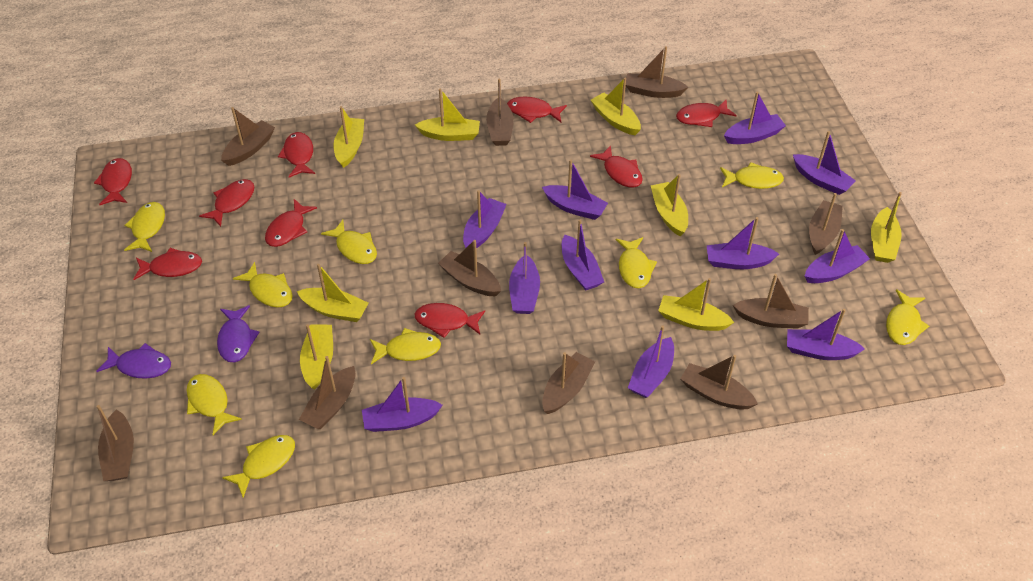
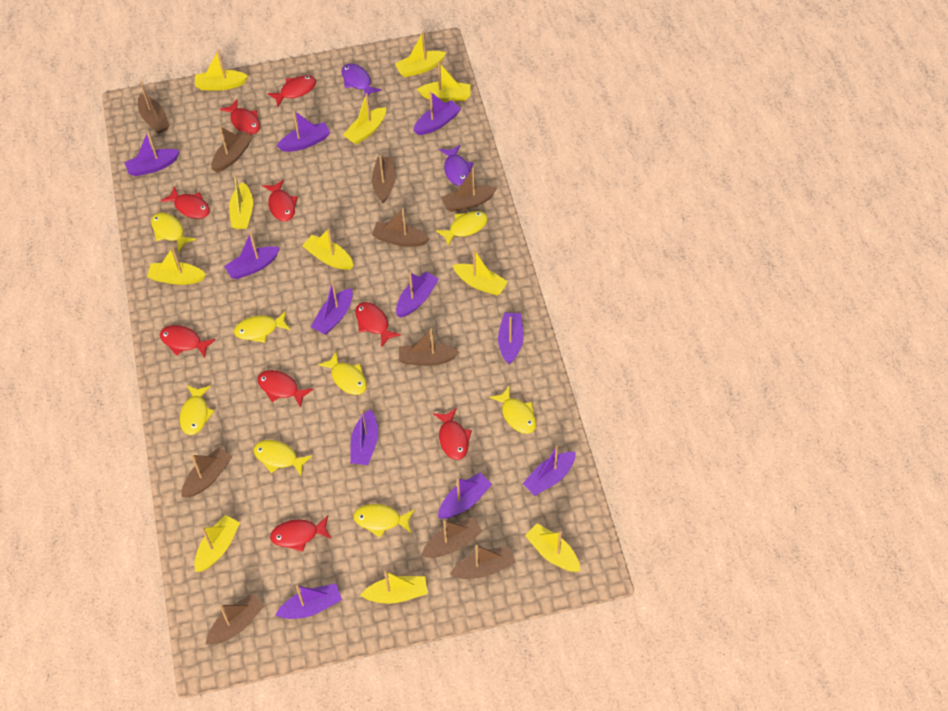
yellow boat: [297,264,368,322] [300,324,333,390] [334,106,364,168] [415,89,480,141] [591,78,641,135] [651,174,688,236] [658,278,734,331] [871,192,902,263] = 8 -> [147,247,206,285] [194,515,240,572] [195,50,248,90] [229,175,253,229] [302,228,354,270] [343,93,386,145] [360,570,428,604] [395,31,447,77] [417,62,471,102] [452,249,508,295] [525,523,580,572] = 11
yellow fish: [124,202,165,252] [186,374,242,435] [222,435,295,498] [233,262,293,308] [321,220,377,264] [370,328,441,364] [616,237,657,289] [720,162,784,189] [886,289,929,345] = 9 -> [151,213,196,253] [179,385,214,435] [234,311,291,343] [253,440,312,477] [318,351,367,395] [353,504,415,537] [436,211,488,246] [489,386,536,434] = 8

